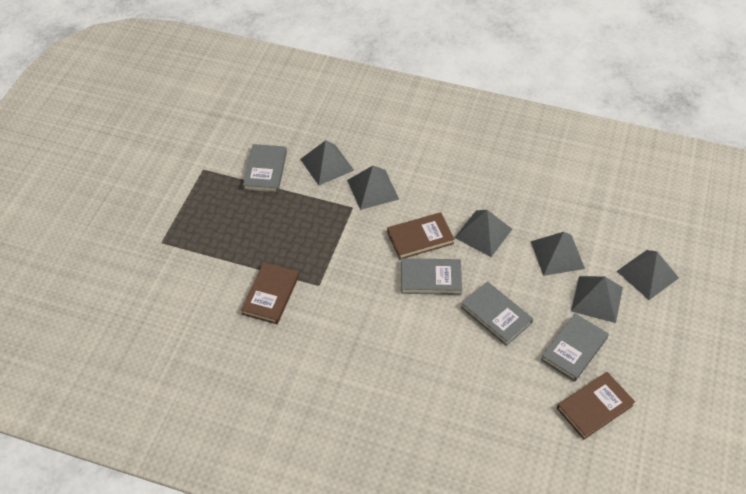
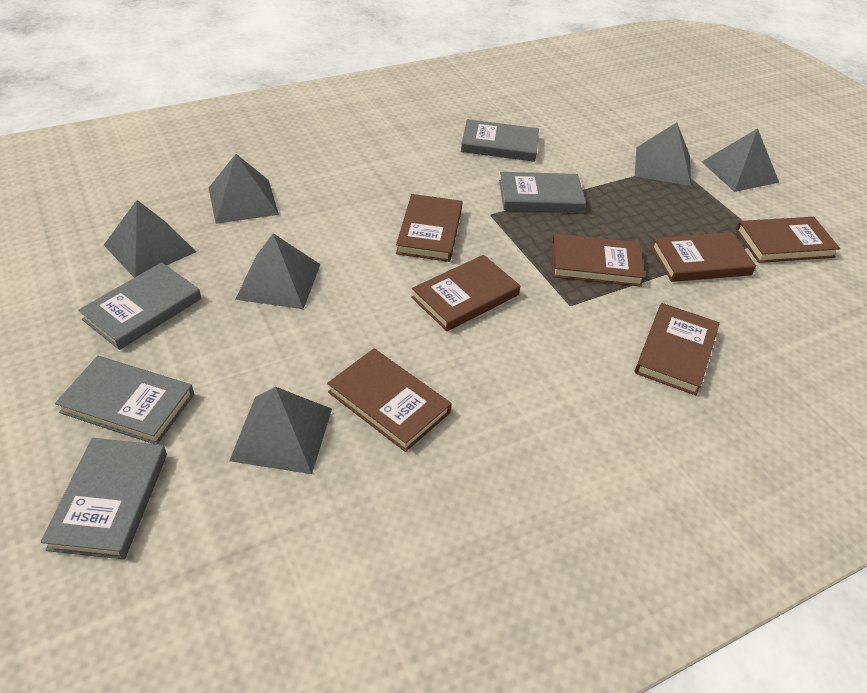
brown book: [241,262,299,324] [387,212,455,260] [557,372,635,439] = 3 -> [327,348,452,452] [396,194,462,262] [411,255,520,331] [552,233,645,287] [635,303,720,395] [651,232,756,282] [736,217,840,263] = 7
grey book: [243,144,287,193] [401,258,462,295] [461,281,533,346] [541,313,609,382] = 4 -> [41,438,167,559] [55,356,194,445] [78,262,201,350] [461,119,539,162] [499,172,586,212] = 5

